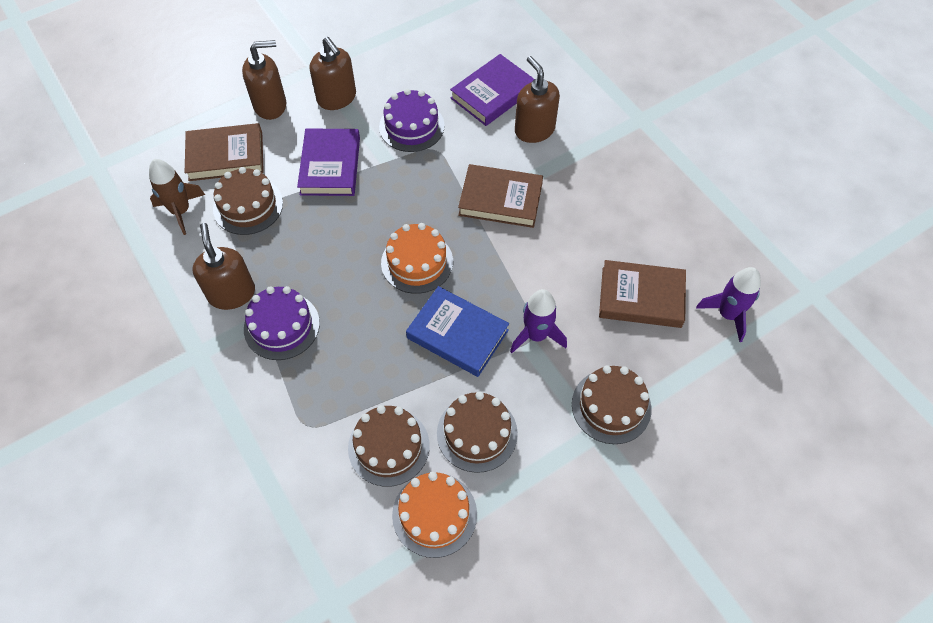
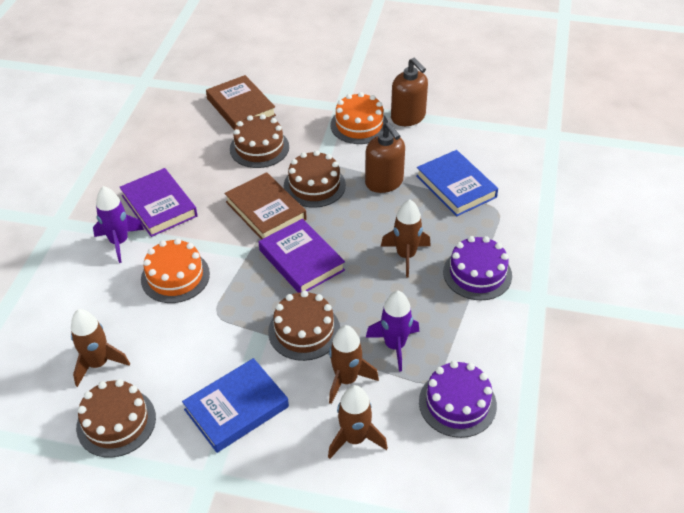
blue book: [406,286,509,377] = 1 -> [182,358,289,453] [416,150,498,216] = 2
brown book: [185,123,264,181] [458,164,543,228] [599,260,686,328] = 3 -> [206,75,276,129] [224,172,307,240] = 2
brown rocket: [149,159,205,235] = 1 -> [71,309,130,387] [328,385,388,459] [329,325,379,404] [381,199,431,278] = 4
brown soap dispenser: [193,223,255,310] [242,40,286,120] [310,37,356,110] [515,56,560,143] = 4 -> [365,122,405,193] [391,57,428,126] = 2

